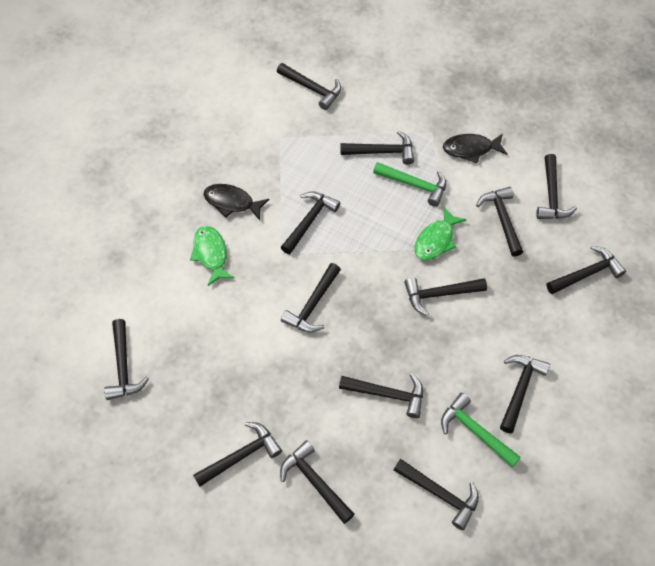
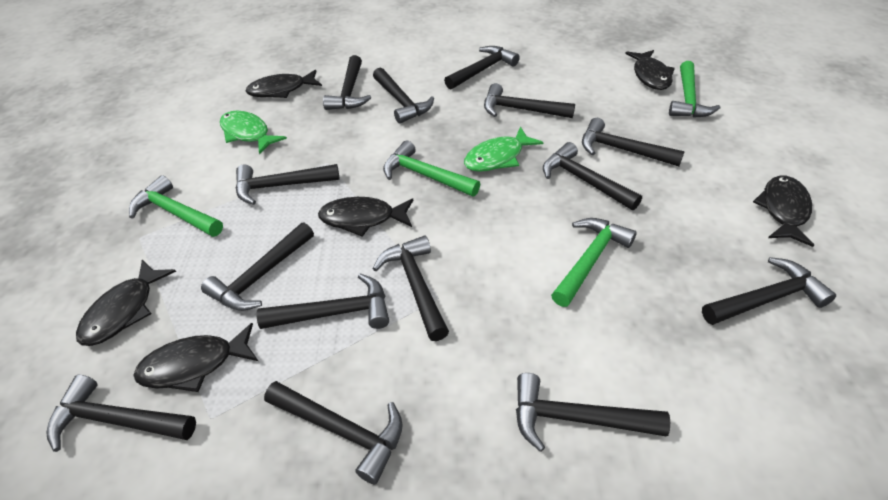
black fish: [203,184,270,220] [443,133,507,163] = 2 -> [76,260,176,346] [133,323,258,392] [246,70,322,98] [318,197,413,237] [625,50,675,90] [753,176,814,247] = 6
green hammer: [373,162,446,207] [441,393,521,467] = 2 -> [129,175,223,237] [383,141,480,197] [551,218,637,307] [669,61,721,118] = 4

